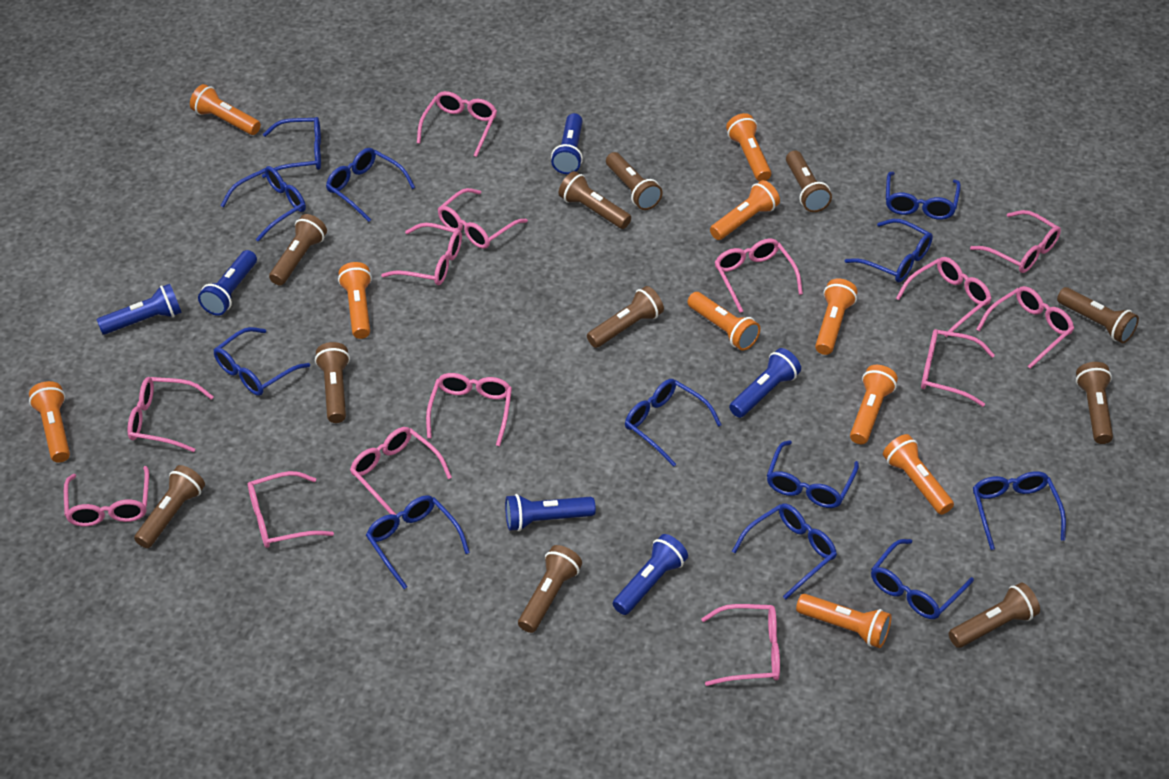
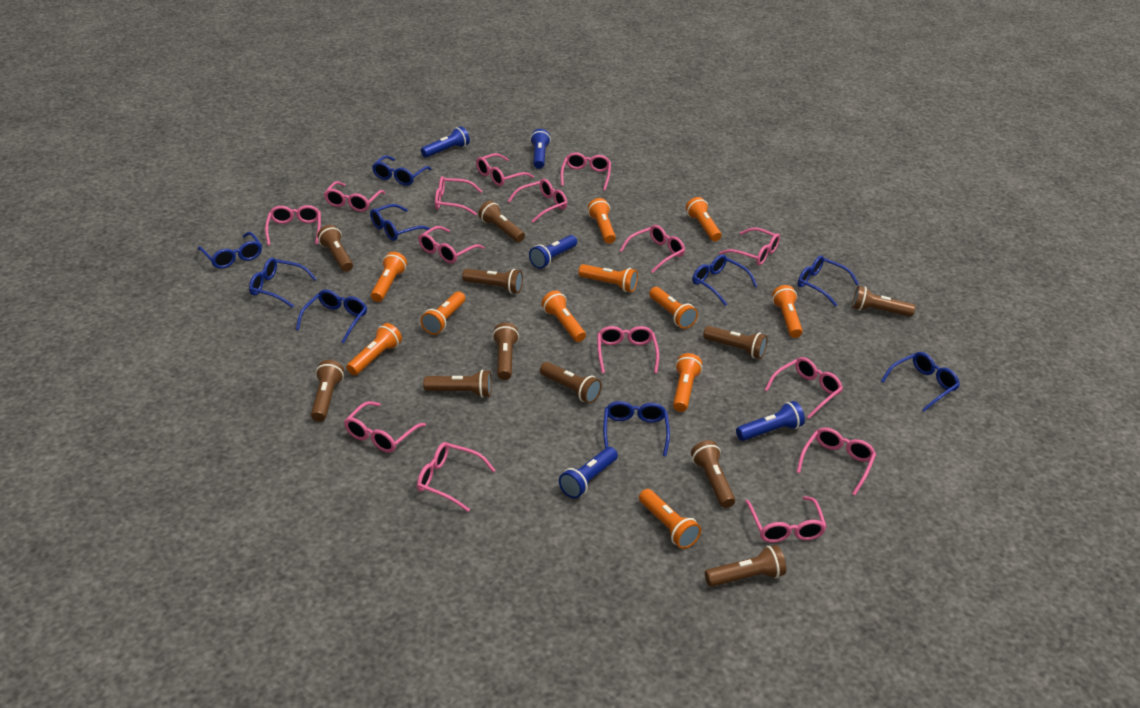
blue flashlight: [97,284,182,335] [198,250,257,316] [505,494,596,531] [551,113,583,174] [613,534,688,615] [729,348,801,418] = 6 -> [421,126,470,158] [529,235,577,269] [530,129,551,169] [559,447,618,498] [736,401,805,441] = 5
blue glasses: [214,327,310,396] [221,166,306,241] [262,117,321,178] [326,148,415,222] [366,495,470,589] [625,379,721,467] [732,503,837,599] [767,440,859,508] [845,219,933,282] [871,539,974,619] [886,172,961,220] [973,471,1066,550] = 12 -> [198,232,262,269] [249,258,317,308] [296,289,367,343] [370,204,431,241] [372,155,432,186] [603,401,670,456] [692,255,758,306] [798,255,859,307] [881,352,960,412] = 9
orange flashlight: [29,381,70,463] [190,84,261,135] [338,262,372,339] [687,292,760,351] [710,180,780,240] [726,113,771,181] [796,594,892,648] [815,279,858,355] [850,365,898,444] [883,434,954,515] = 10 -> [346,323,402,375] [371,252,407,302] [420,292,465,335] [541,291,586,342] [578,264,638,292] [588,198,616,244] [639,489,701,549] [649,287,698,329] [673,353,702,412] [686,197,722,241] [772,285,803,338] = 11
pink glasses: [64,466,149,527] [128,377,214,452] [248,471,334,548] [350,427,452,515] [381,223,462,285] [417,91,497,157] [426,373,512,446] [438,188,528,249] [701,604,780,686] [715,238,803,313] [896,257,991,338] [921,329,995,407] [970,210,1061,273] [976,286,1074,369] = 14 -> [265,205,321,246] [324,181,385,212] [344,401,426,453] [417,442,496,512] [418,226,484,263] [435,176,482,216] [476,153,534,186] [508,179,567,223] [561,152,611,191] [597,326,659,373] [620,225,685,273] [719,228,780,265] [745,496,827,543] [765,357,843,419] [797,428,876,495] = 15

